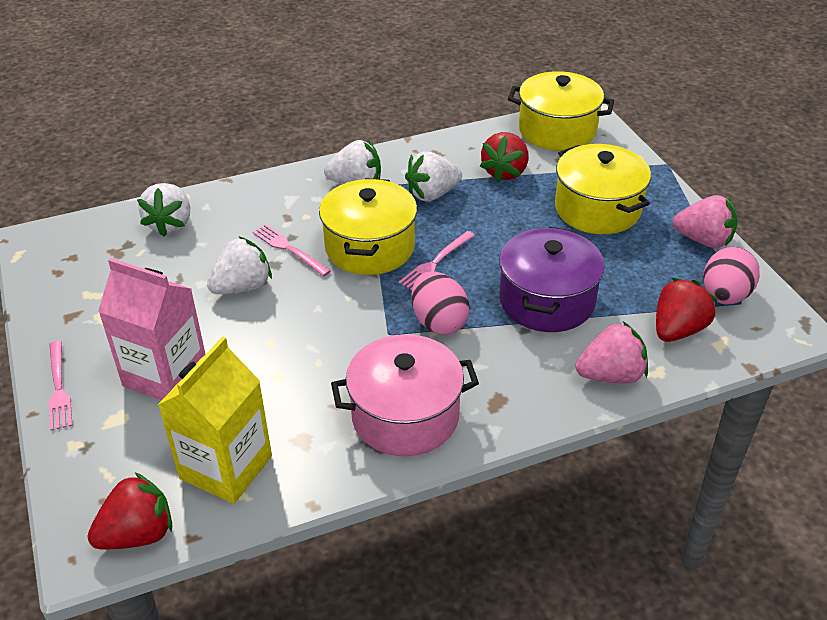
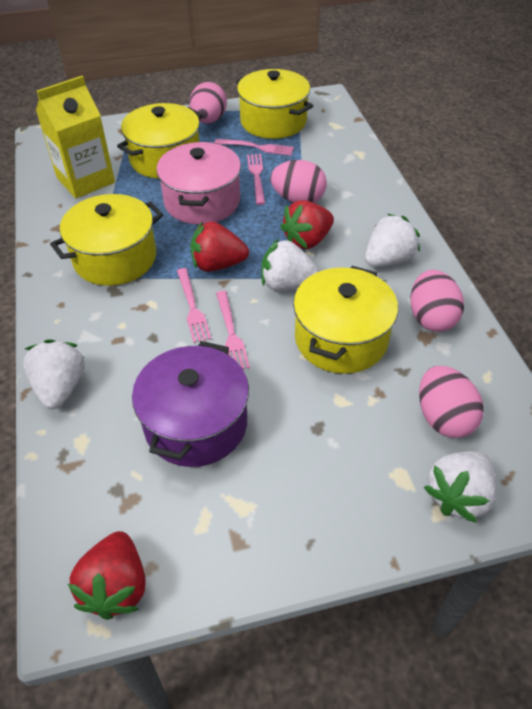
pink carton: [98,258,206,400] = 1 -> none = 0
pink egg: [411,272,470,335] [703,247,760,304] = 2 -> [189,82,227,124] [270,160,327,203] [410,270,464,332] [419,366,484,438] = 4
pink fork: [49,341,73,431] [253,224,331,277] [398,231,475,291] = 3 -> [177,268,211,343] [214,139,294,156] [216,291,250,369] [247,154,265,205] = 4
pink strawberry: [576,321,648,384] [673,195,737,248] = 2 -> none = 0
yellow pot: [319,178,417,275] [508,71,614,151] [555,144,651,234] = 3 -> [50,194,163,286] [117,103,203,178] [236,69,313,139] [293,266,398,374] = 4

